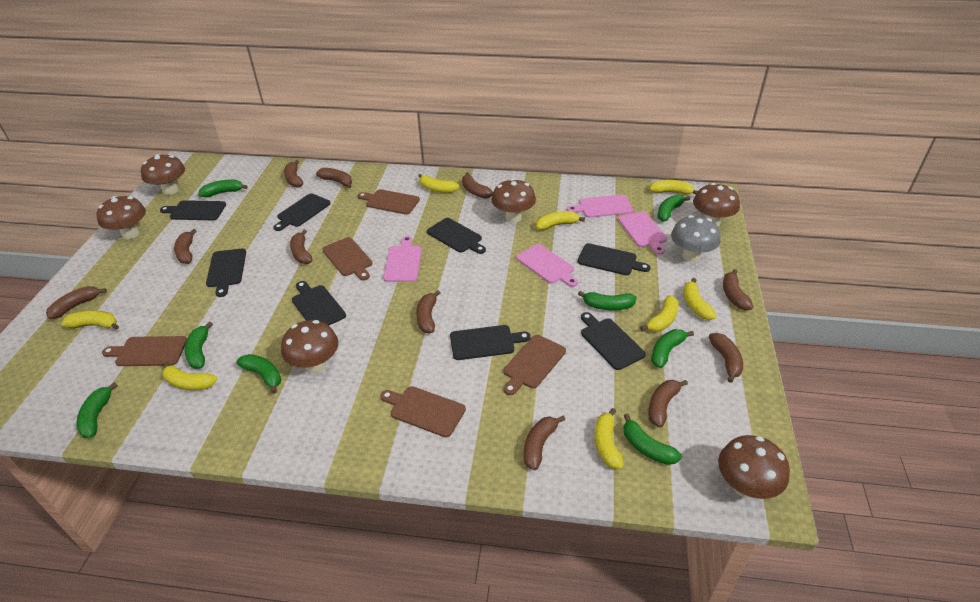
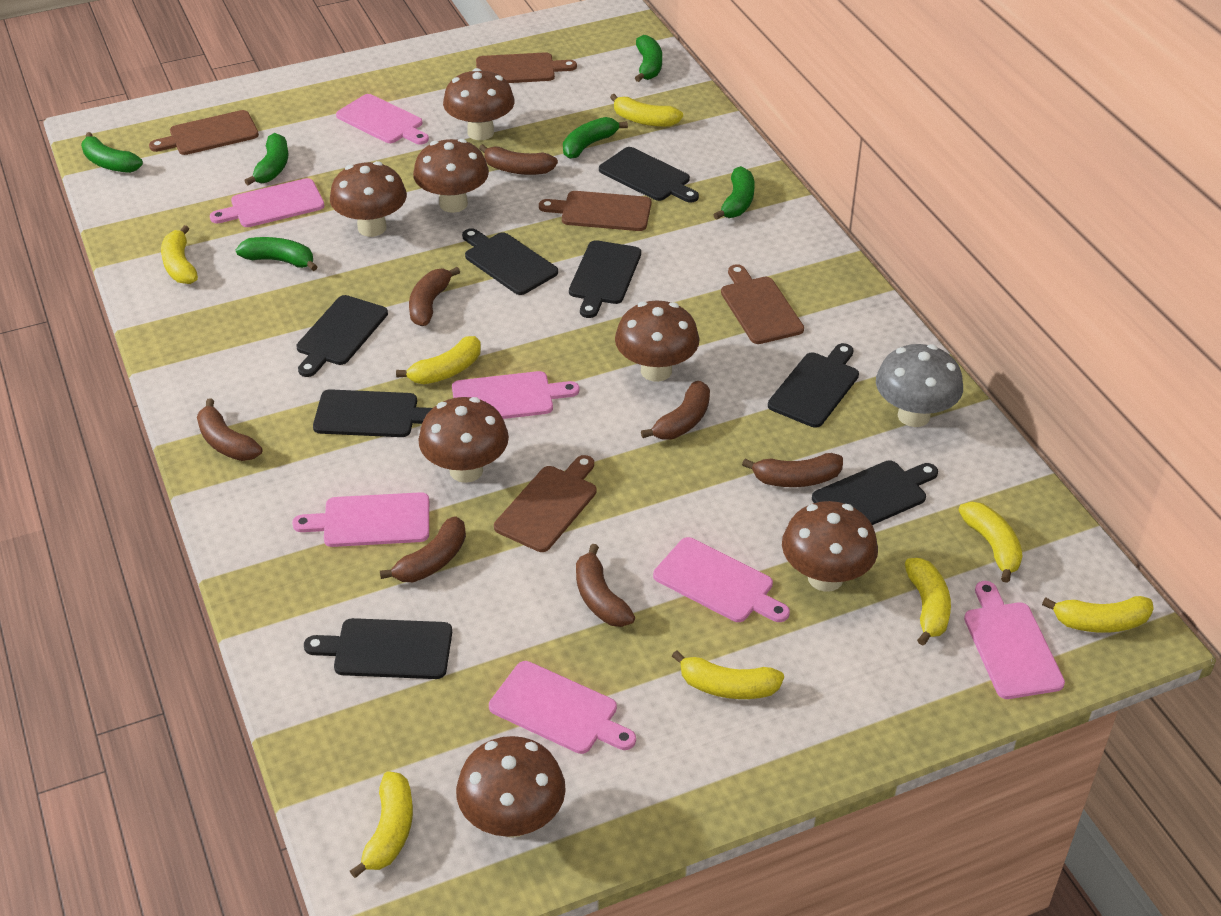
brown banana: [46,286,107,319] [174,229,197,264] [284,160,303,188] [290,230,312,264] [316,168,352,188] [416,290,440,333] [462,172,493,199] [524,415,565,470] [648,380,688,427] [709,333,743,383] [723,269,754,310] = 11 -> [197,398,262,461] [380,516,466,582] [409,267,460,326] [479,144,558,175] [576,544,635,627] [641,381,710,440] [742,453,843,487] = 7
brown mushroom: [97,196,146,239] [141,154,185,195] [281,320,338,373] [492,178,536,223] [693,183,740,226] [718,435,790,499] = 6 -> [330,161,407,237] [413,139,489,213] [418,397,509,483] [443,68,515,140] [456,736,566,838] [615,301,700,382] [782,501,878,592] = 7
green banana: [77,382,118,438] [185,322,213,369] [198,179,248,197] [236,354,281,394] [578,291,637,310] [623,414,682,465] [651,329,694,368] [657,195,690,222] = 8 -> [81,132,143,173] [236,237,317,271] [244,133,288,185] [563,117,628,159] [635,35,662,82] [713,166,755,220] = 6
pink cutting board: [383,236,422,282] [516,244,578,287] [567,195,633,218] [618,211,667,255] = 4 -> [210,178,324,227] [292,492,429,547] [336,94,429,145] [452,371,579,419] [489,661,636,754] [653,537,790,622] [964,581,1065,699] = 7

